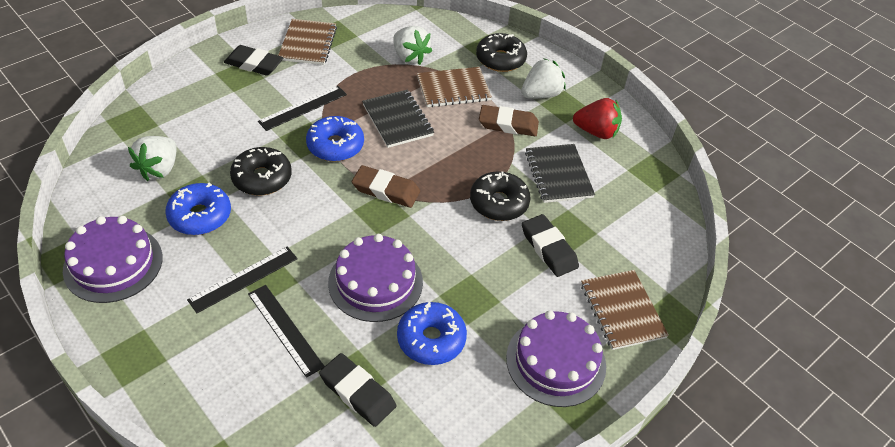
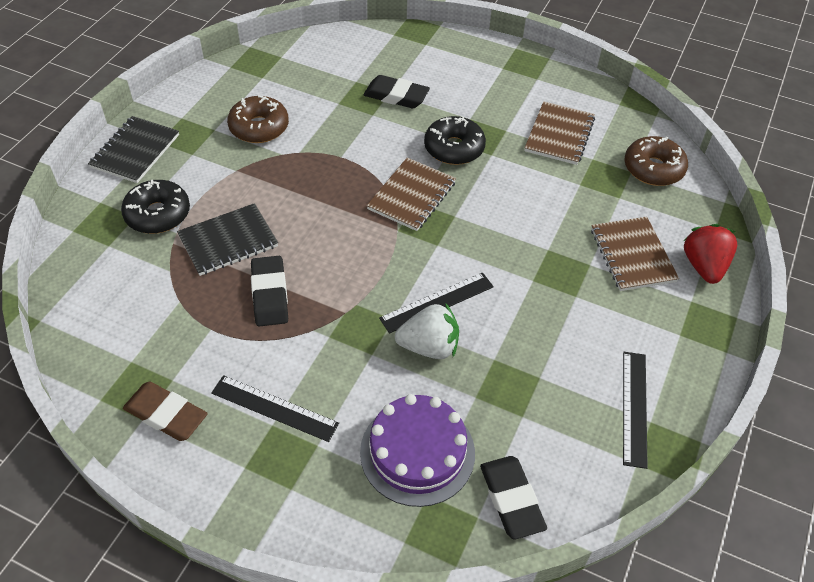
black donut: [230,147,292,196] [470,171,530,221] [476,33,527,72] = 3 -> [121,180,190,234] [424,116,486,165] = 2
blue donut: [165,183,231,235] [306,116,364,162] [397,302,467,365] = 3 -> none = 0
brown donut: none = 0 -> [227,95,289,143] [624,136,688,186] = 2
brown eraser: [352,165,420,208] [479,105,539,136] = 2 -> [123,382,208,441] = 1
purple cake: [63,216,163,303] [328,234,423,322] [506,310,606,407] = 3 -> [360,394,475,507] = 1
white strawberry: [128,136,177,181] [393,26,432,65] [521,58,566,99] = 3 -> [395,303,459,359] = 1

